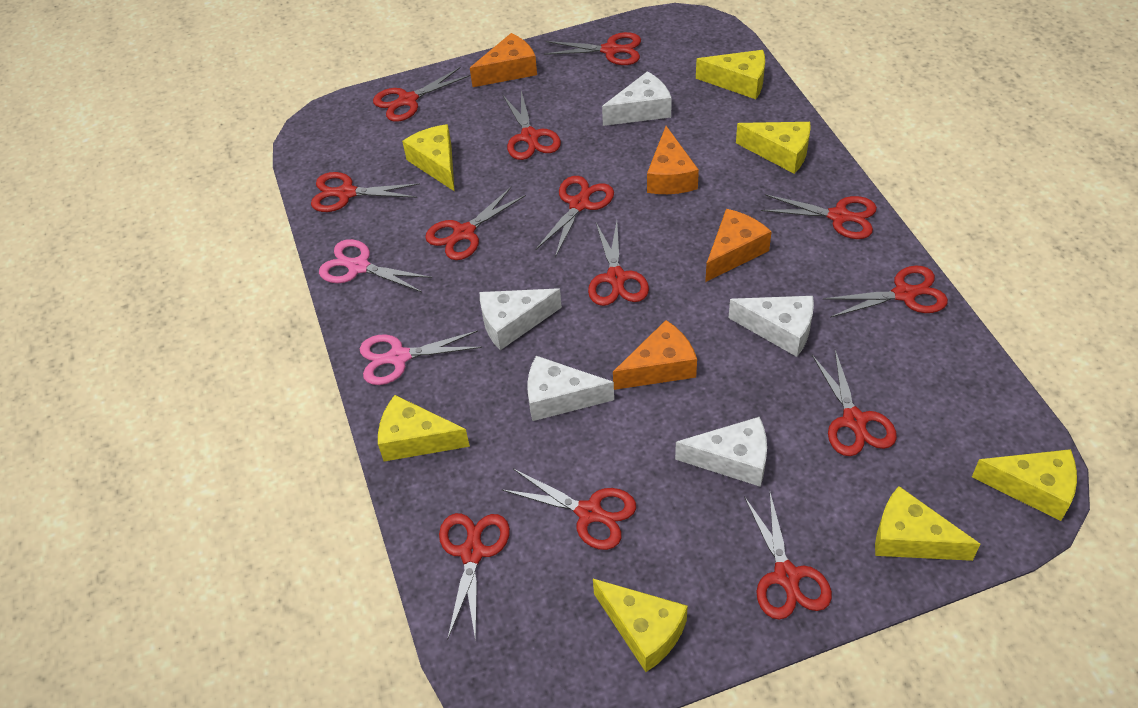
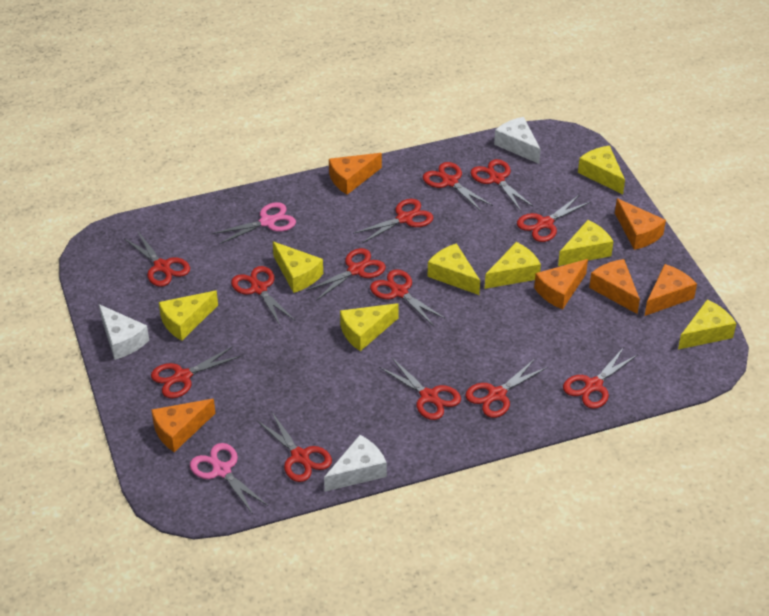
orange cheese: [470,33,537,87] [613,320,697,390] [647,126,699,194] [705,209,772,282] = 4 -> [151,399,215,452] [329,153,382,195] [534,259,588,310] [589,259,640,314] [615,198,666,250] [645,264,697,316] = 6
white cheese: [480,288,562,350] [527,356,614,421] [602,71,672,126] [675,417,767,487] [729,296,814,357] = 5 -> [99,304,149,360] [324,435,387,492] [494,117,541,164] = 3
yellow cheese: [378,395,470,461] [402,124,455,192] [593,579,688,672] [696,50,765,99] [736,122,811,174] [875,486,980,561] [972,449,1077,521] = 7 -> [159,291,218,341] [273,241,323,293] [340,303,399,351] [428,243,480,295] [485,242,541,289] [558,220,614,266] [578,146,625,195] [678,299,736,349] = 8

